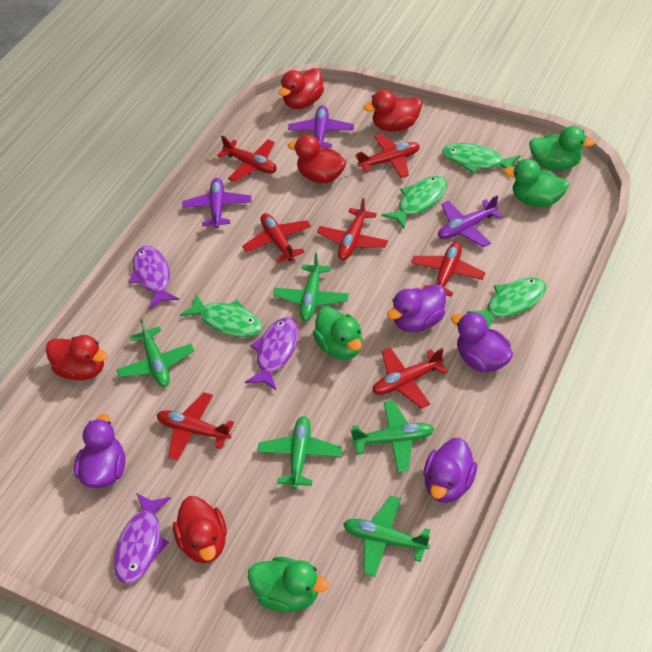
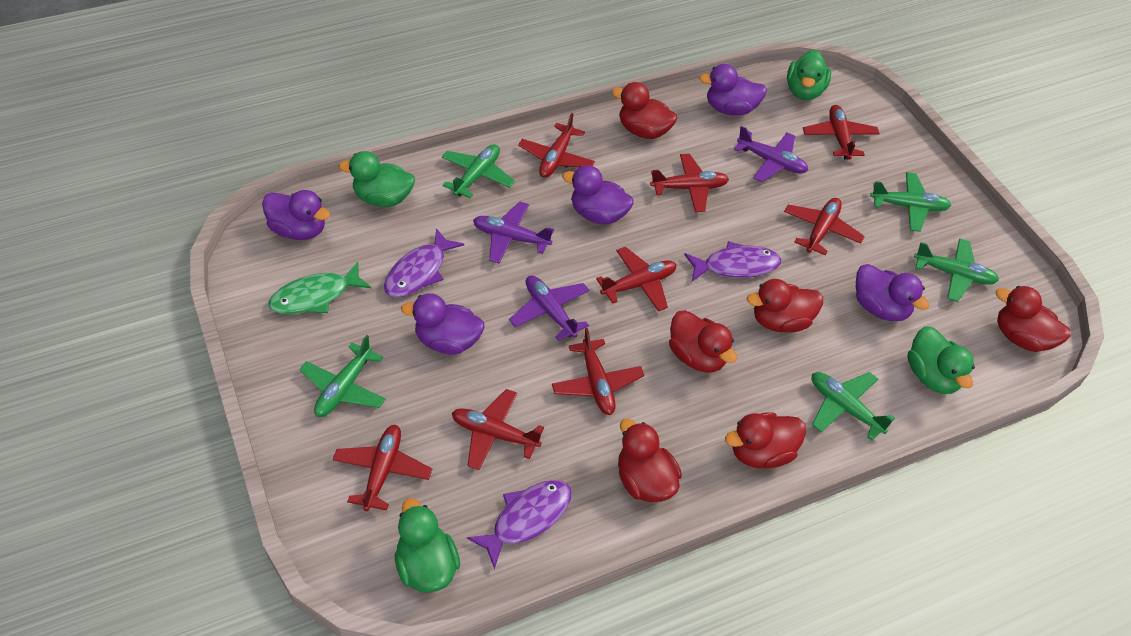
green fish: [180,294,262,337] [382,176,447,229] [442,143,521,174] [467,277,546,329] = 4 -> [268,262,371,314] = 1
purple duck: [74,414,125,488] [387,284,446,332] [423,438,477,503] [451,312,513,372] = 4 -> [262,190,330,240] [401,293,484,355] [562,165,634,224] [699,64,767,115] [856,264,930,321] = 5
red duck: [46,335,107,380] [173,496,227,563] [279,68,324,109] [288,134,346,183] [363,90,422,132] = 5 -> [612,82,677,139] [618,419,682,502] [669,310,737,373] [725,412,806,468] [747,279,823,332] [996,286,1071,352] = 6
red plane: [157,392,234,461] [217,136,277,182] [242,213,311,263] [317,198,388,260] [355,134,420,178] [372,348,448,409] [411,242,485,297] = 7 -> [333,425,432,511] [452,389,544,470] [518,113,595,178] [552,328,644,415] [596,247,677,311] [650,154,729,212] [784,198,865,255] [803,105,880,160] = 8

